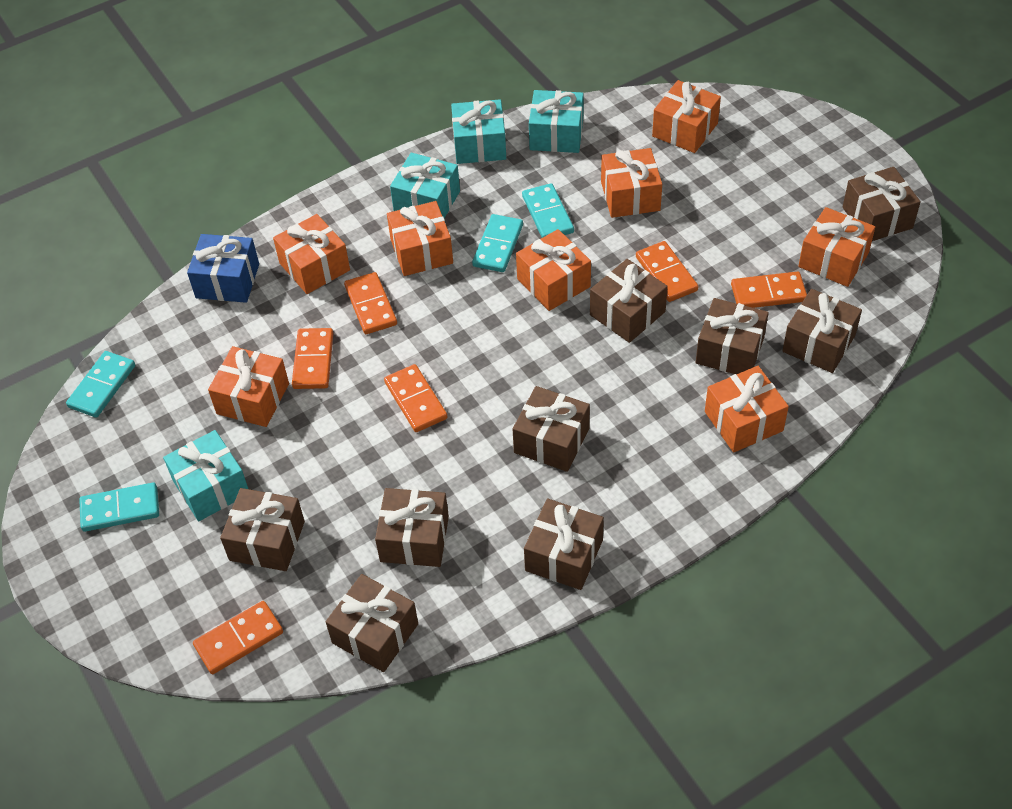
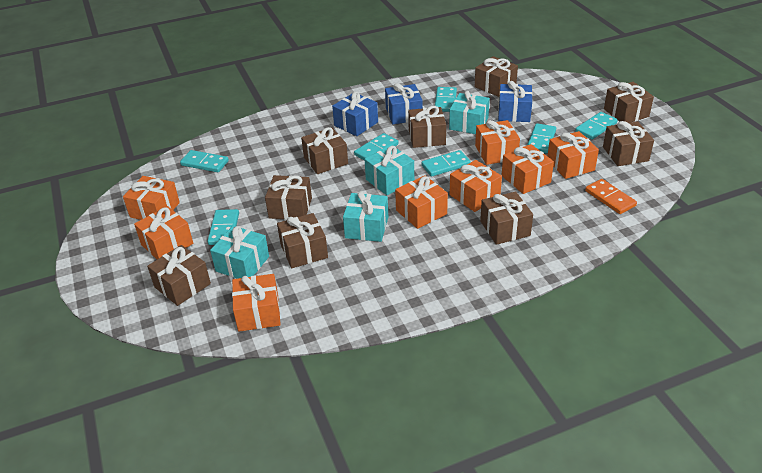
blue gift: [187,234,259,303] = 1 -> [332,91,378,136] [385,83,423,124] [498,81,533,122] = 3
orange domino: [193,601,283,674] [292,328,333,389] [344,272,397,334] [384,364,447,432] [636,241,699,302] [731,271,807,308] = 6 -> [585,179,637,214] = 1
turquoise domino: [66,351,135,418] [79,483,159,532] [472,214,523,272] [522,183,574,238] = 4 -> [180,150,229,172] [207,209,239,245] [354,133,399,161] [421,150,471,177] [435,87,457,112] [527,123,556,153] [575,112,618,140] = 7

